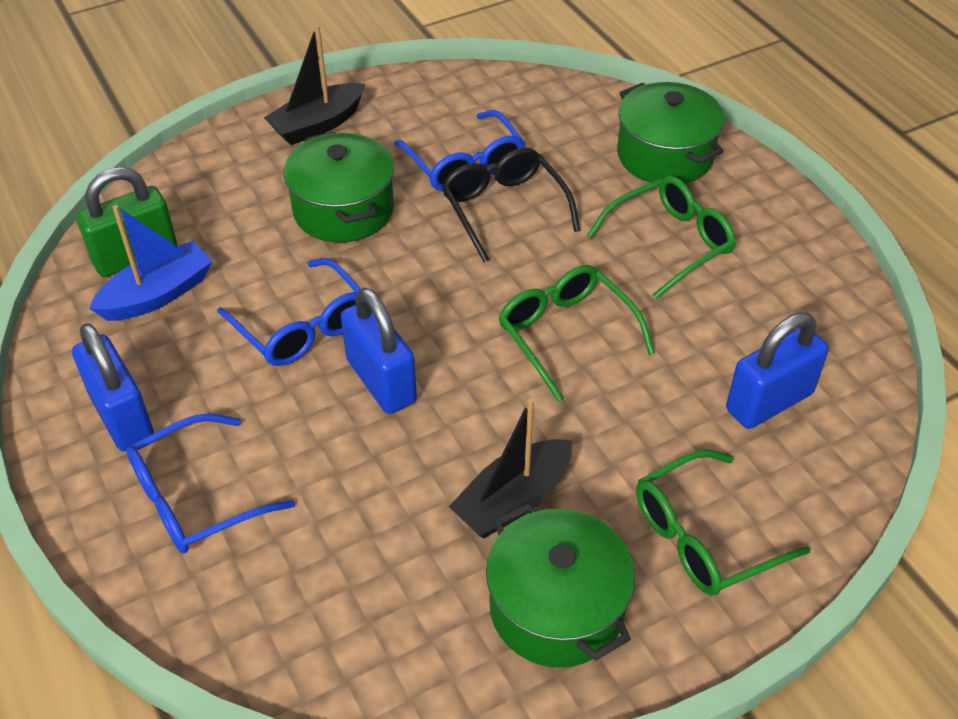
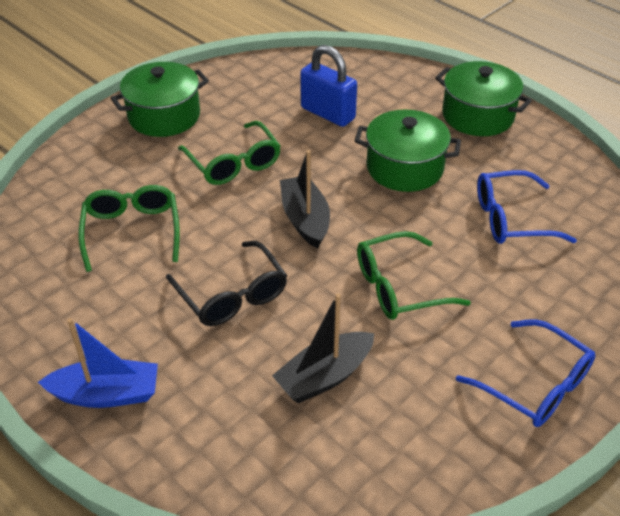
blue glasses: [127,413,295,554] [217,258,361,366] [394,110,526,191] = 3 -> [456,319,595,427] [477,170,577,244] = 2
blue padlock: [72,323,154,451] [341,288,417,414] [726,312,829,429] = 3 -> [300,45,357,127] = 1
green padlock: [76,167,177,277] = 1 -> none = 0

